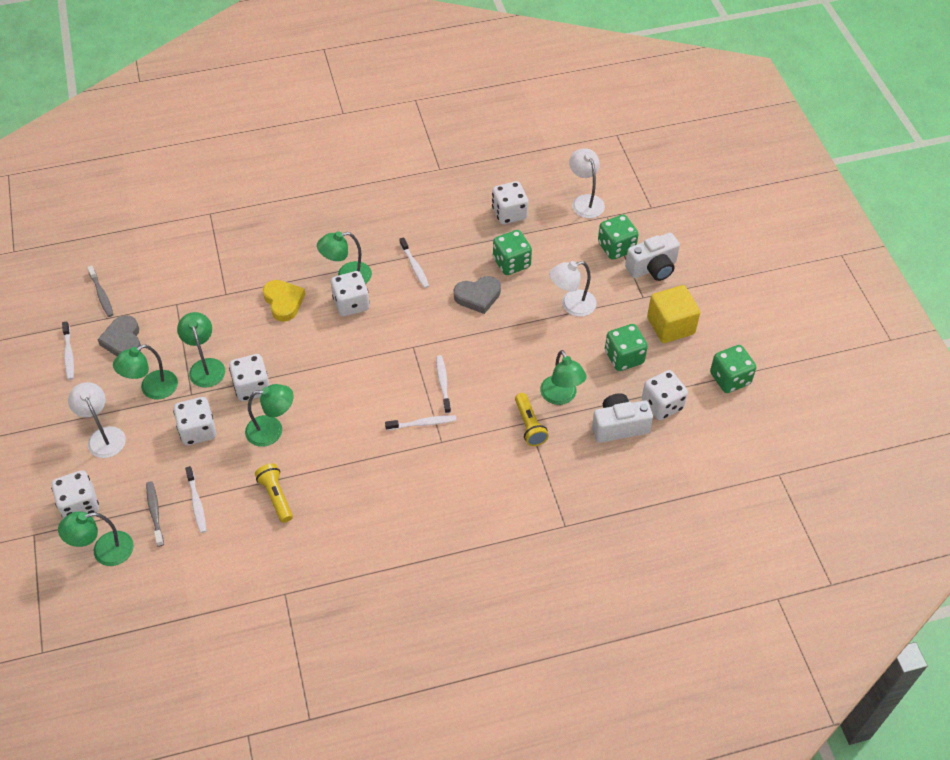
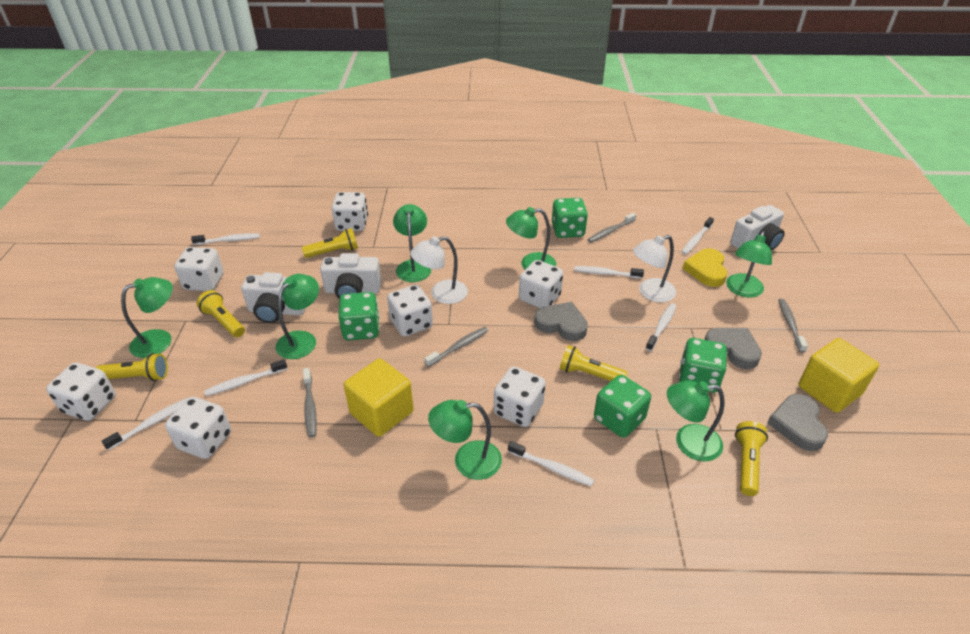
green lamp: [58,511,134,566] [113,345,178,399] [177,312,225,387] [245,384,294,447] [317,231,372,284] [540,350,587,405] = 6 -> [121,277,172,358] [275,274,319,359] [393,204,431,282] [428,400,502,480] [506,207,556,269] [667,381,725,461] [726,231,772,298] = 7
grey heart: [97,315,141,356] [454,276,501,314] = 2 -> [534,302,588,341] [704,328,762,369] [767,394,828,451] = 3
grey toothbrush: [87,265,114,317] [146,481,164,547] = 2 -> [303,368,317,438] [424,327,488,367] [587,213,636,243] [778,299,808,353] = 4
white camera: [592,393,653,443] [625,233,680,281] = 2 -> [241,272,306,323] [320,253,382,299] [730,205,785,250] = 3
white dice: [51,470,99,518] [173,397,216,445] [229,354,270,401] [331,271,370,316] [492,181,528,224] [642,370,688,420] = 6 -> [46,363,116,421] [165,397,231,459] [174,247,224,291] [331,192,368,231] [387,285,433,337] [494,366,545,427] [519,260,563,308] = 7
white lamp: [68,382,126,458] [549,261,597,317] [569,148,605,218] = 3 -> [410,236,468,304] [633,235,676,303] = 2
white toothbrush: [62,321,74,380] [185,466,207,533] [385,415,456,430] [399,237,429,288] [436,355,451,414] = 5 -> [101,398,188,450] [191,233,260,245] [204,359,287,396] [508,441,594,486] [574,266,644,279] [646,303,676,351] [682,217,714,255] = 7
yellow cube: [647,285,700,343] = 1 -> [344,358,414,437] [798,338,879,413] = 2
yellow flashlight: [255,463,293,523] [515,393,549,446] = 2 -> [96,353,168,381] [197,290,245,337] [302,228,358,258] [560,345,628,381] [735,421,768,496] = 5

